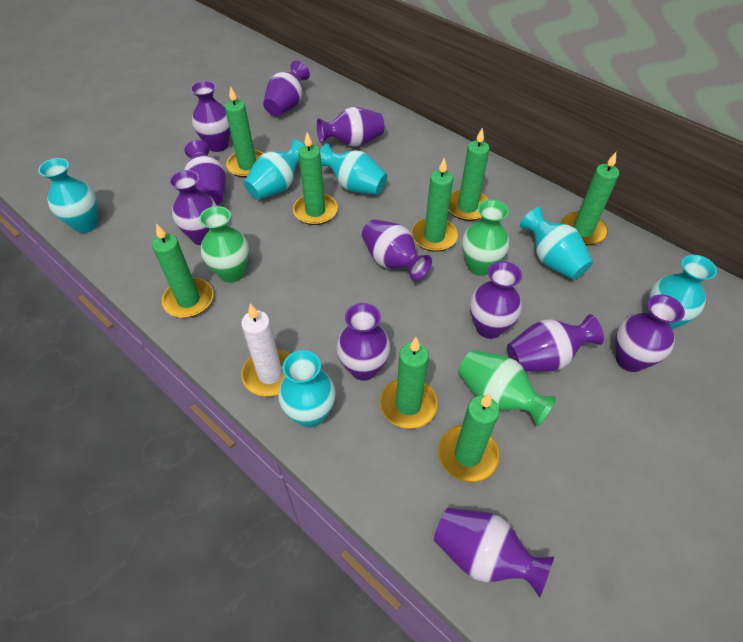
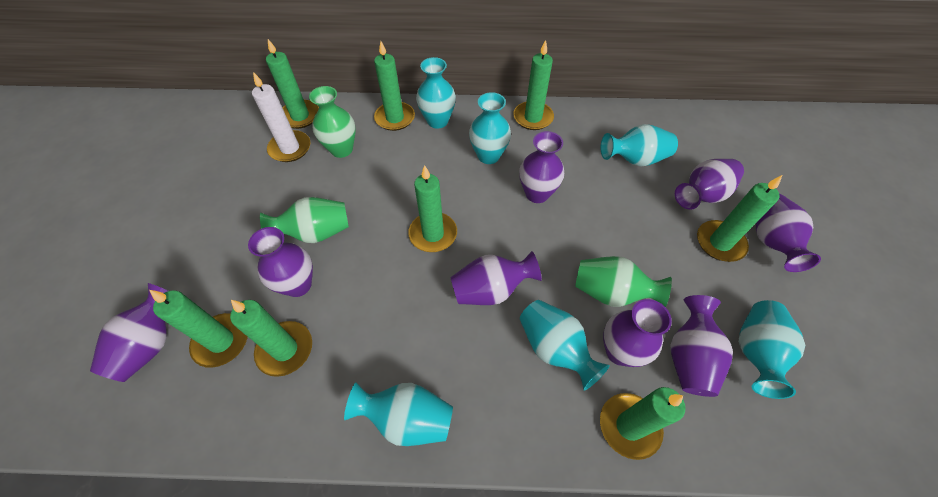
purple vase: [169,170,217,245] [184,140,226,205] [190,81,231,152] [263,61,310,116] [317,107,384,147] [336,303,390,381] [362,219,432,281] [434,508,554,598] [470,261,522,339] [507,314,604,372] [616,294,685,372] = 11 -> [90,283,168,382] [248,227,313,297] [450,251,542,305] [519,131,564,203] [603,299,672,367] [670,295,733,397] [675,159,744,210] [756,194,821,272] = 8

